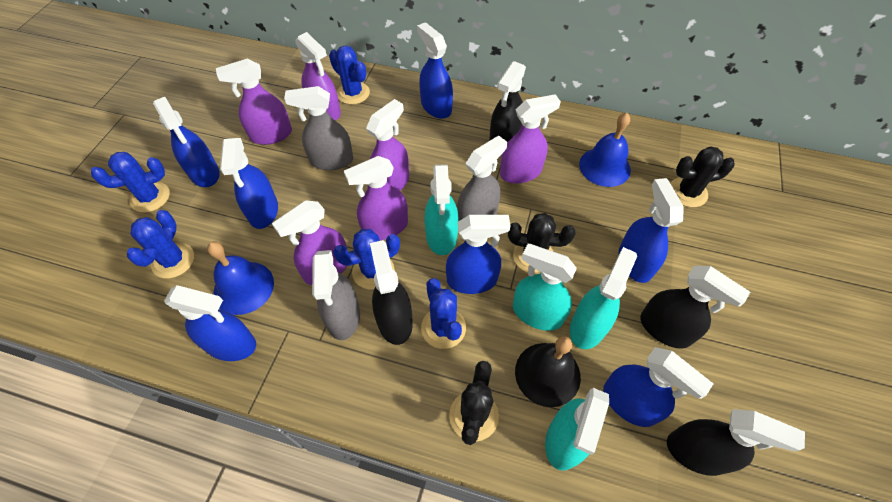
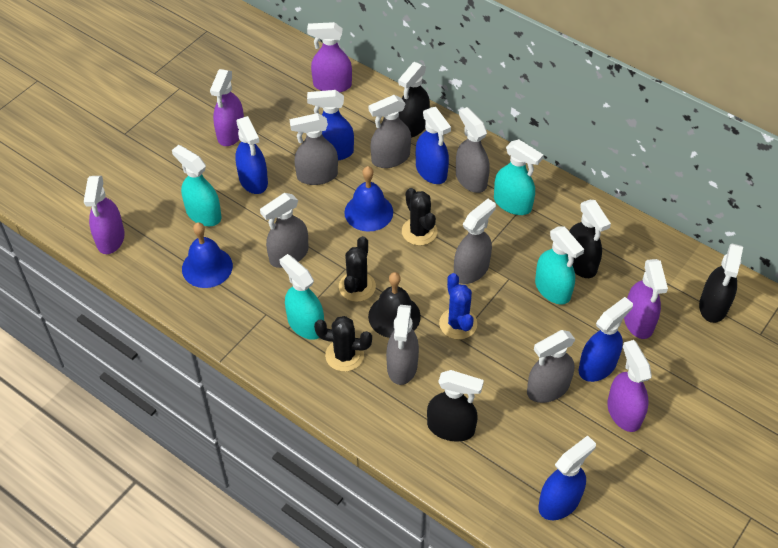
blue cactus: [91,152,170,213] [127,210,194,278] [329,45,370,105] [333,229,400,290] [421,278,466,349] = 5 -> [439,273,477,340] = 1
blue spray bottle: [153,97,220,187] [164,285,256,361] [220,138,278,229] [417,22,453,119] [446,215,511,294] [603,347,713,427] [619,178,684,283] = 7 -> [235,116,268,194] [307,90,354,160] [416,107,451,184] [539,436,596,520] [579,297,633,382] = 5
grey spray bottle: [284,86,353,170] [312,250,360,340] [457,135,507,221] = 3 -> [260,193,309,268] [290,113,338,185] [369,95,411,168] [386,305,419,385] [454,199,496,284] [456,107,490,193] [527,330,576,403] = 7
purple spray bottle: [216,59,292,145] [272,201,348,285] [295,32,341,120] [344,156,408,240] [366,99,409,191] [500,94,561,184] = 6 -> [84,176,125,254] [210,69,244,146] [307,22,352,92] [607,340,652,432] [624,259,668,339] = 5

